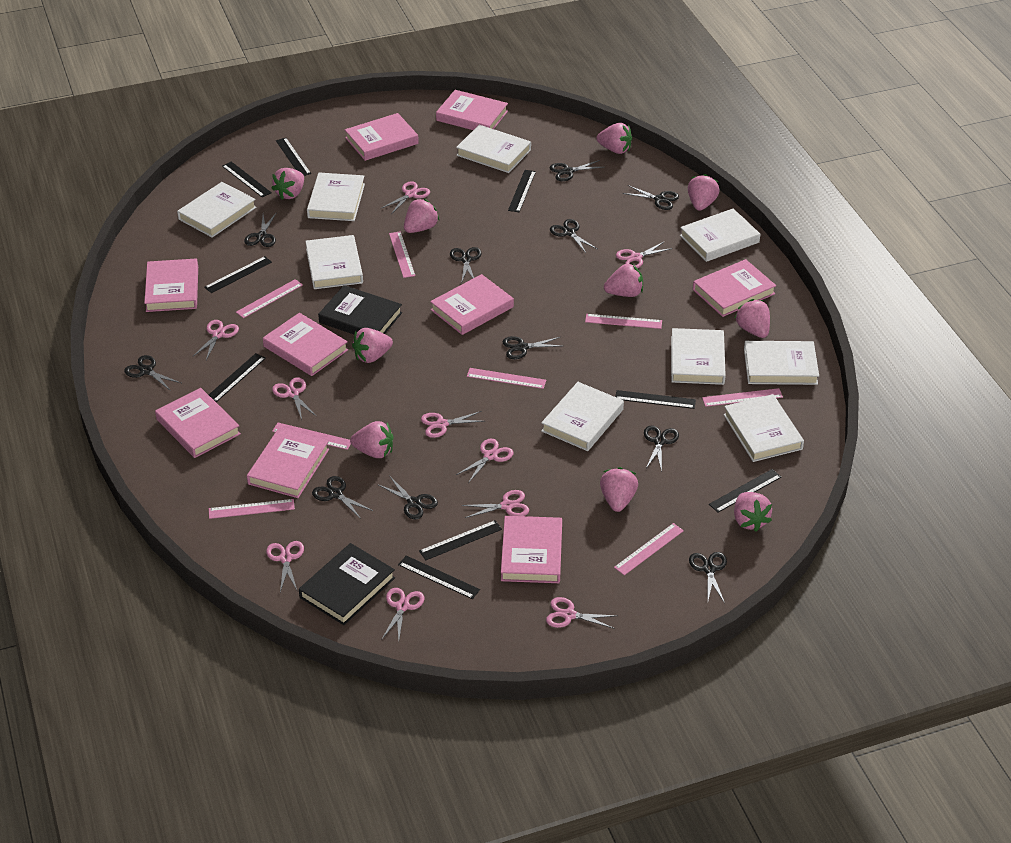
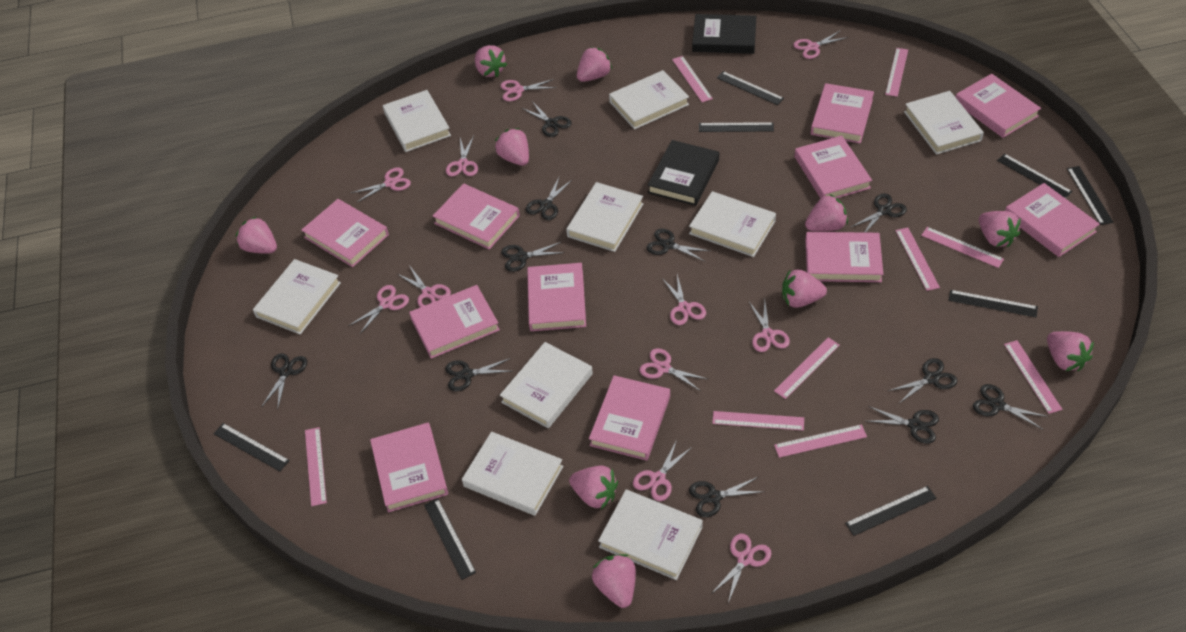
black ruler: [204,256,272,293] [209,353,266,402] [222,161,272,197] [276,138,311,176] [398,556,480,599] [419,520,502,560] [508,170,536,212] [615,390,696,409] [709,469,781,512] = 9 -> [213,423,290,471] [424,499,476,580] [699,122,774,132] [717,71,784,105] [845,486,937,536] [949,290,1038,317] [997,154,1073,198] [1067,166,1113,225] = 8
pink book: [144,259,198,312] [155,388,241,458] [247,428,329,498] [263,313,348,376] [345,113,419,161] [430,274,514,335] [436,90,508,130] [501,516,562,583] [693,259,776,317] = 9 -> [301,199,389,267] [370,423,448,512] [409,285,500,359] [433,183,520,249] [527,263,586,331] [589,375,670,461] [794,136,872,199] [805,232,883,282] [811,83,874,143] [956,74,1041,138] [1005,183,1100,257] = 11
pink ruler: [209,499,295,519] [236,279,303,318] [272,423,351,450] [389,231,415,278] [467,368,546,389] [585,314,662,329] [614,523,684,575] [702,388,783,407] = 8 -> [305,427,327,506] [672,56,713,102] [712,411,804,431] [774,337,840,399] [774,424,867,458] [885,48,908,97] [895,228,940,291] [921,227,1004,268] [1004,340,1063,414] = 9
pink scissors: [192,320,239,360] [266,541,304,592] [272,378,316,420] [381,588,424,640] [382,181,430,214] [421,411,484,438] [456,439,514,483] [462,490,529,518] [546,597,617,629] [616,241,673,268] = 10 -> [348,285,409,334] [351,167,411,203] [398,265,451,307] [446,136,478,176] [500,79,556,101] [633,440,692,501] [640,348,708,391] [662,275,706,325] [711,534,771,603] [749,301,790,352] [793,30,848,59] = 11

